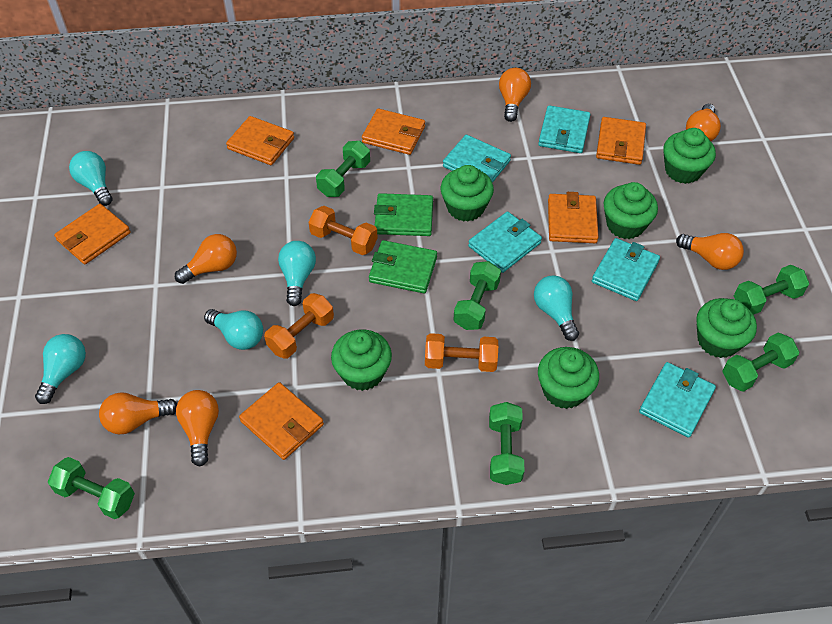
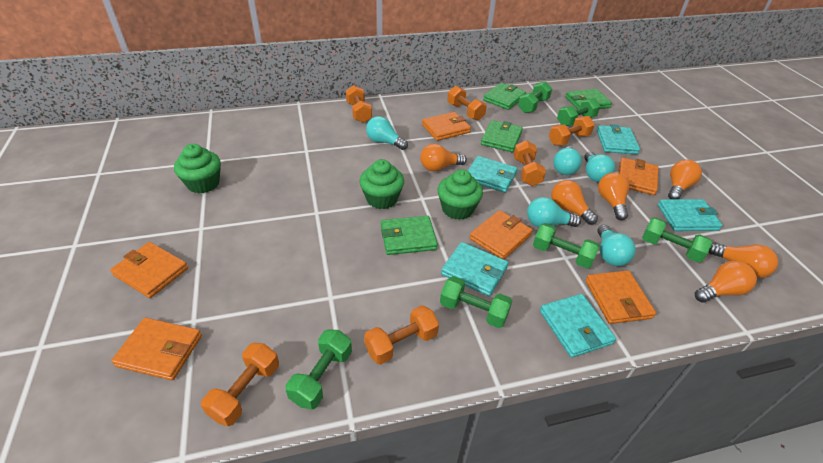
green cupcake: [331,329,392,391] [441,165,494,222] [538,347,599,409] [604,182,658,239] [663,128,716,184] [696,298,757,358] = 6 -> [174,144,221,193] [359,159,404,209] [438,169,483,220] = 3
green wallet: [369,240,437,293] [374,193,433,236] = 2 -> [381,216,438,255] [481,120,523,152] [483,83,526,110] [565,89,612,109] = 4
orange dumbbell: [264,293,334,359] [308,206,378,255] [425,333,498,372] = 3 -> [201,343,279,426] [346,85,372,123] [364,305,439,364] [447,86,487,121] [513,140,546,186] [549,116,595,146] = 6

